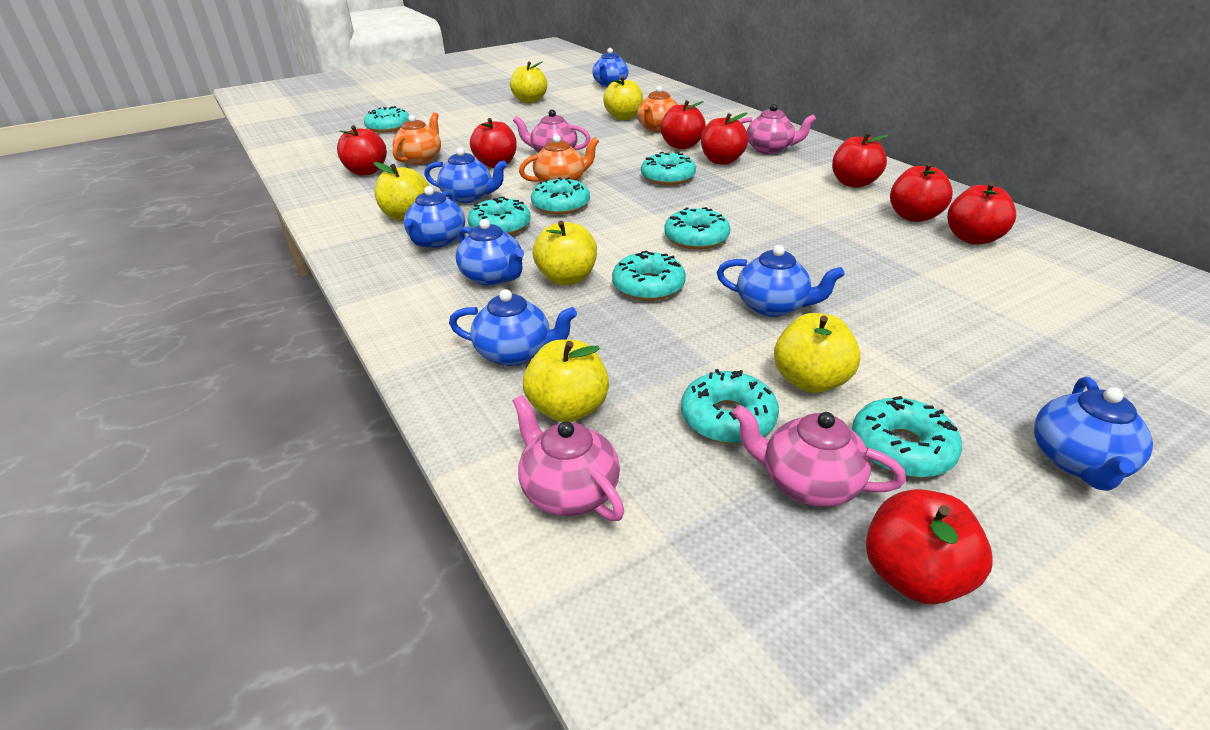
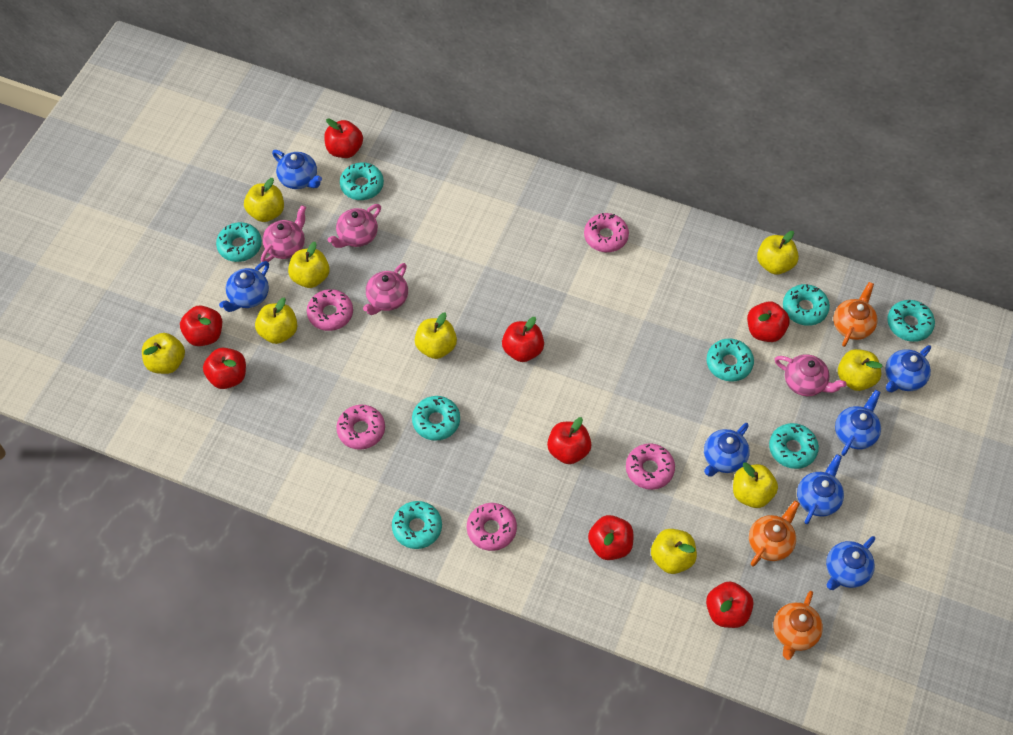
pink donut: none = 0 -> [307,289,353,331] [336,405,385,450] [467,503,517,551] [584,213,629,252] [626,443,675,490] = 5
yellow apple: [374,162,429,221] [510,62,547,103] [523,340,609,422] [533,221,597,285] [603,76,643,120] [774,313,861,393] = 6 -> [142,333,185,374] [244,178,284,222] [255,298,298,344] [288,242,330,288] [415,312,457,359] [651,529,697,574] [733,462,778,508] [757,231,799,274] [838,349,883,391] = 9

